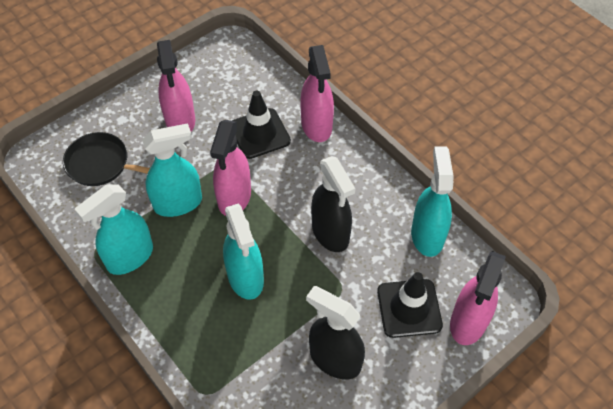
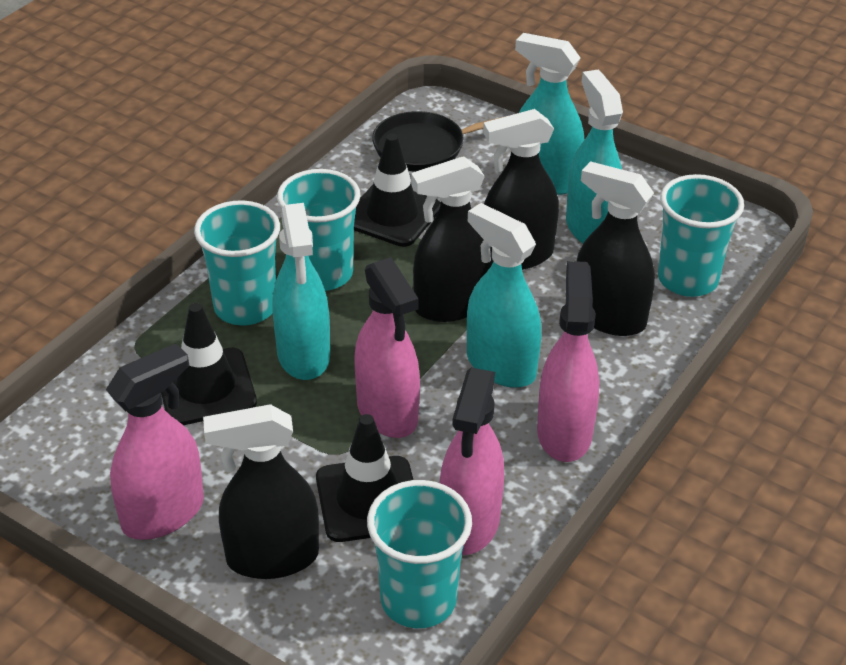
black spray bottle: [306,286,365,379] [311,156,355,252] = 2 -> [203,404,319,579] [411,156,493,322] [483,109,559,270] [577,161,655,336] = 4
black traffic cone: [232,90,291,159] [377,272,443,338] = 2 -> [161,303,257,425] [316,414,413,542] [354,134,441,247] = 3
turquoise cup: none = 0 -> [194,200,280,325] [277,169,360,291] [367,480,472,628] [658,174,744,297] = 4

